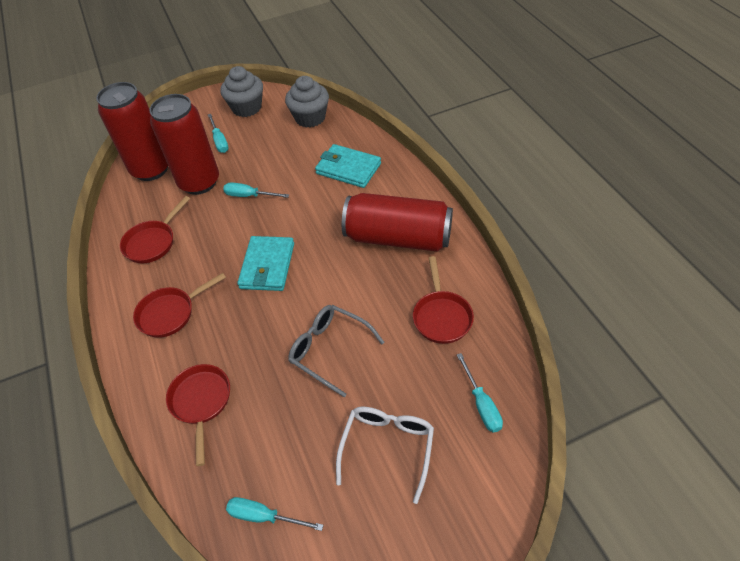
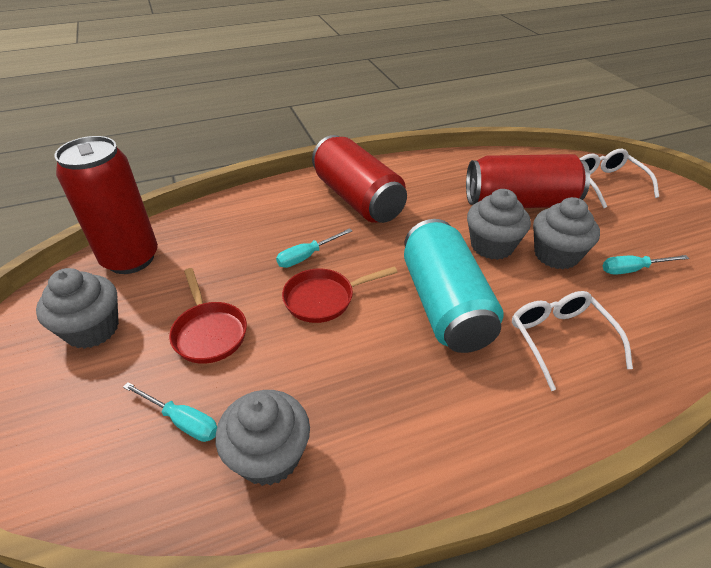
grey cupcake: [220,66,263,117] [285,76,329,128] = 2 -> [36,268,119,349] [216,390,310,486] [467,189,531,260] [533,197,600,269] = 4
grey glasses: [288,305,385,397] = 1 -> none = 0
red pan: [120,196,190,263] [133,273,226,338] [166,364,230,466] [413,256,474,344] = 4 -> [169,268,247,364] [282,266,397,323] = 2
turquoise can: none = 0 -> [404,219,503,353] = 1
turquoise screwdriver: [208,114,229,153] [223,182,289,198] [226,497,323,531] [457,353,503,432] = 4 -> [123,382,217,442] [276,228,352,268] [602,255,689,275] = 3
turquoise wallet: [237,236,294,291] [315,144,381,188] = 2 -> none = 0
white glasses: [336,407,434,504] = 1 -> [512,291,633,391] [580,149,659,208] = 2

